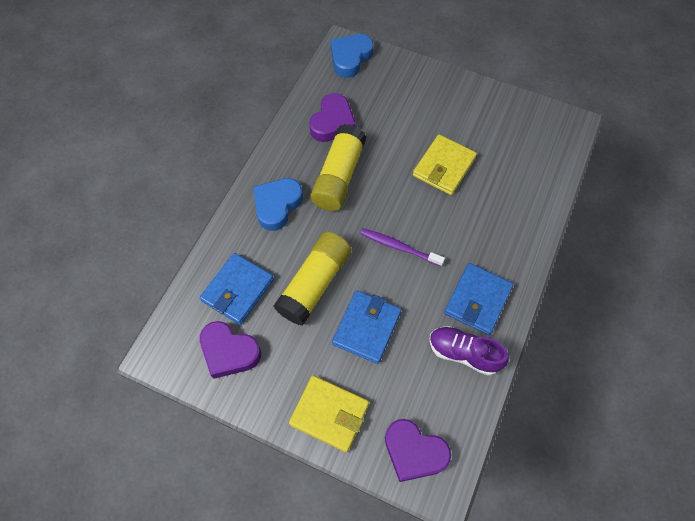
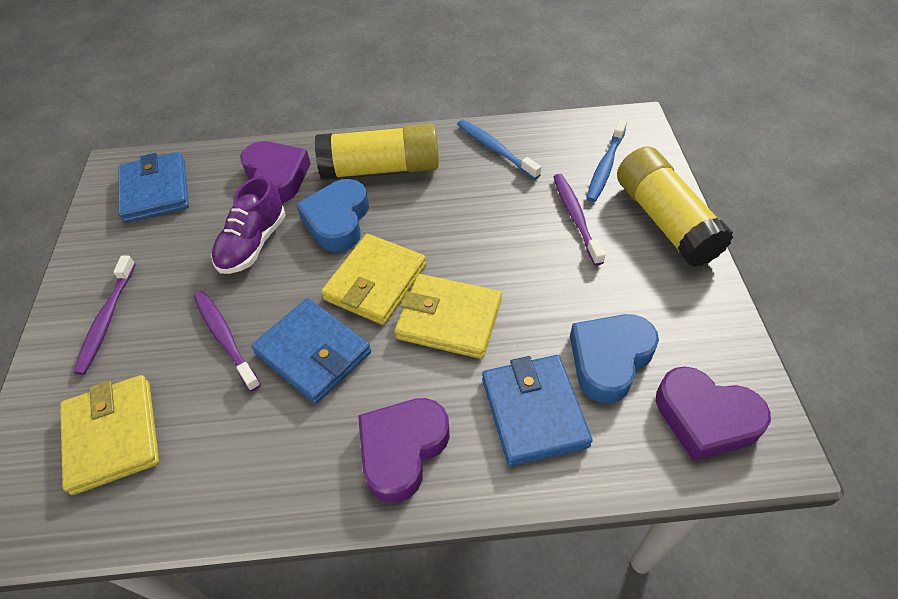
blue toothbrush: none = 0 -> [457,120,541,179] [586,119,627,202] = 2
purple toothbrush: [360,228,445,266] = 1 -> [74,255,136,375] [193,291,261,392] [554,174,605,266] = 3
yellow wallet: [289,376,369,452] [413,134,477,195] = 2 -> [60,375,159,495] [321,234,426,325] [395,274,502,359] = 3

